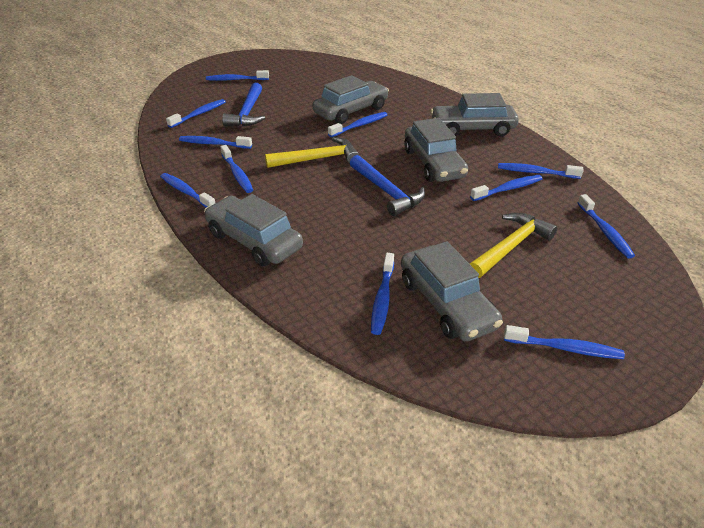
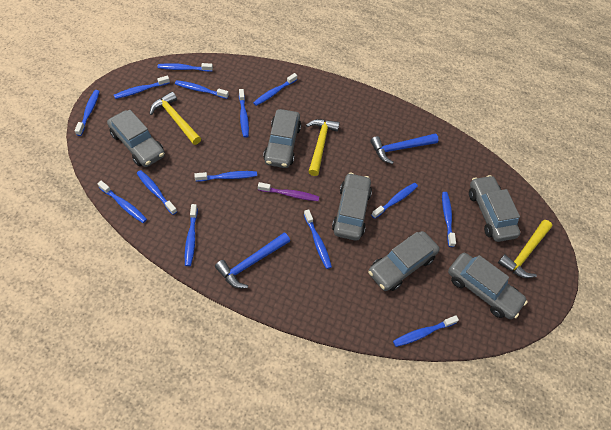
blue toothbrush: [160,173,215,208] [166,99,226,128] [179,136,252,149] [206,70,269,81] [220,145,253,193] [328,112,387,137] [371,253,394,335] [470,175,542,201] [498,163,584,179] [504,325,625,359] [578,194,635,258] = 11 -> [75,90,100,136] [97,181,147,223] [114,76,170,99] [137,170,177,215] [158,63,213,72] [175,80,229,99] [185,204,198,266] [194,171,257,181] [239,89,249,137] [253,73,297,106] [304,209,332,269] [371,183,418,219] [393,315,459,347] [442,192,456,247] = 14
grey car: [204,194,303,266] [313,75,389,124] [401,241,503,341] [404,118,468,182] [430,93,519,136] = 5 -> [107,110,165,167] [263,109,301,168] [332,173,372,241] [368,231,440,291] [448,253,528,319] [469,175,520,242] = 6
purple toothbrush: none = 0 -> [258,182,319,201] = 1
yellow hammer: [265,137,360,168] [470,213,557,278] = 2 -> [150,92,201,145] [306,119,340,176] [498,220,552,278] = 3

